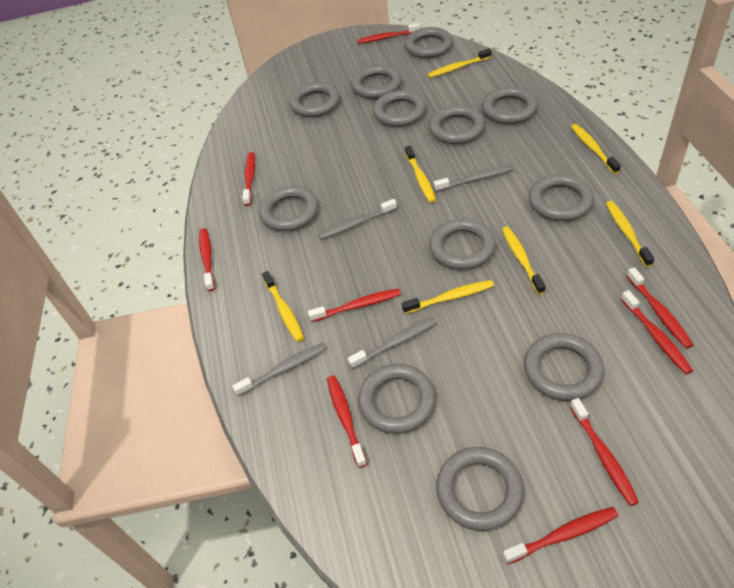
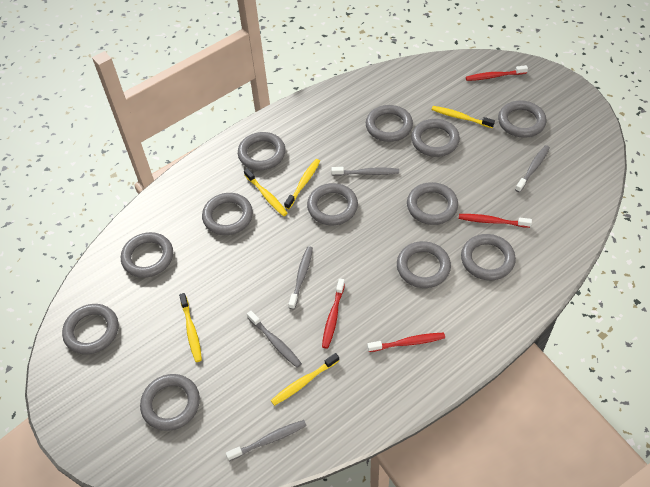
grey toothbrush: [232,343,327,396] [318,199,397,240] [348,317,437,369] [434,165,513,192] = 4 -> [226,420,307,461] [247,311,302,368] [289,246,313,310] [332,167,399,176] [515,145,550,192] = 5
red toothbrush: [199,228,215,291] [242,152,255,206] [308,288,401,322] [327,375,367,468] [357,23,420,44] [503,507,618,564] [570,398,639,506] [621,290,693,374] [627,267,693,349] = 9 -> [322,279,345,349] [367,333,445,352] [459,214,532,228] [466,65,528,81] = 4
yellow toothbrush: [262,271,304,342] [402,280,494,314] [405,145,436,203] [427,49,492,78] [502,226,546,294] [571,124,621,174] [606,201,654,267] = 7 -> [179,293,202,362] [244,168,288,216] [271,353,339,406] [284,159,320,209] [431,106,495,128] = 5

